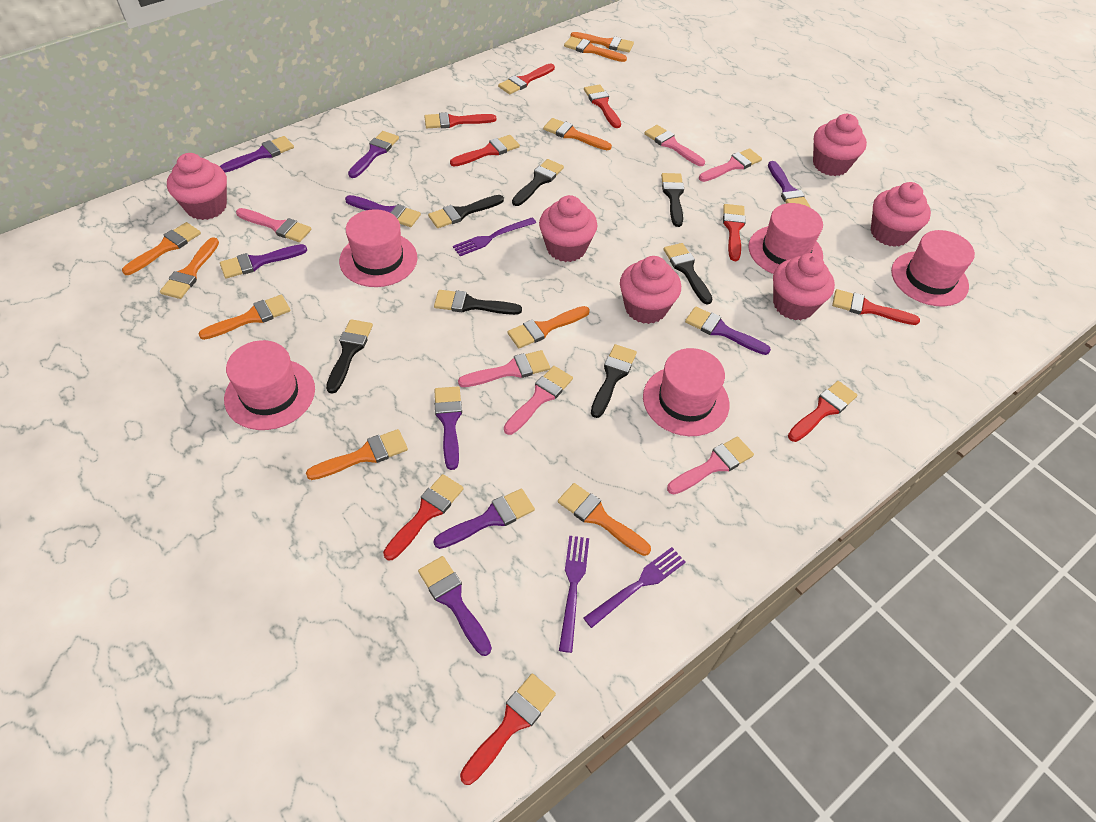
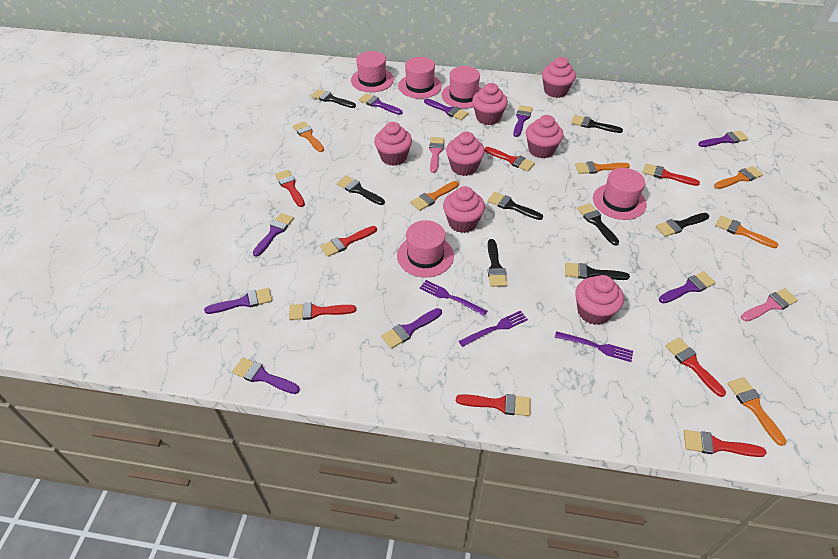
black brush: [326,319,373,394] [428,195,504,228] [434,290,522,315] [512,159,564,206] [591,344,637,418] [661,173,684,227] [663,243,713,305] = 7 -> [311,89,356,108] [337,176,385,205] [488,192,543,220] [488,239,508,287] [565,262,630,280] [571,115,623,133] [577,203,619,246] [656,213,709,237] = 8
orange brush: [122,222,201,275] [160,237,219,299] [198,295,291,340] [306,429,408,480] [507,306,590,348] [543,118,612,150] [558,483,651,556] [564,36,627,62] [570,32,634,52] = 9 -> [293,121,324,152] [411,181,459,211] [575,161,630,174] [714,166,763,189] [715,216,778,248] [727,377,786,446] = 6
pink brush: [236,208,311,242] [458,350,550,387] [504,366,573,435] [644,125,705,166] [667,436,754,495] [699,148,762,182] = 6 -> [429,137,444,173] [741,288,798,321] = 2
pink cupcake: [167,153,227,220] [539,195,597,262] [620,256,681,324] [773,253,835,320] [813,114,867,176] [871,182,931,247] = 6 -> [374,122,412,166] [443,186,485,233] [446,131,485,176] [472,83,508,125] [526,115,563,158] [542,57,576,98] [575,275,624,325] = 7
red brush: [383,474,464,561] [424,112,496,128] [450,135,520,167] [460,674,556,785] [498,63,555,94] [584,84,621,128] [723,204,746,261] [788,381,857,442] [832,289,920,325] = 9 -> [275,170,305,207] [289,303,356,320] [320,226,377,257] [456,394,531,416] [484,147,535,171] [642,163,700,186] [665,338,726,397] [684,430,767,457] = 8

